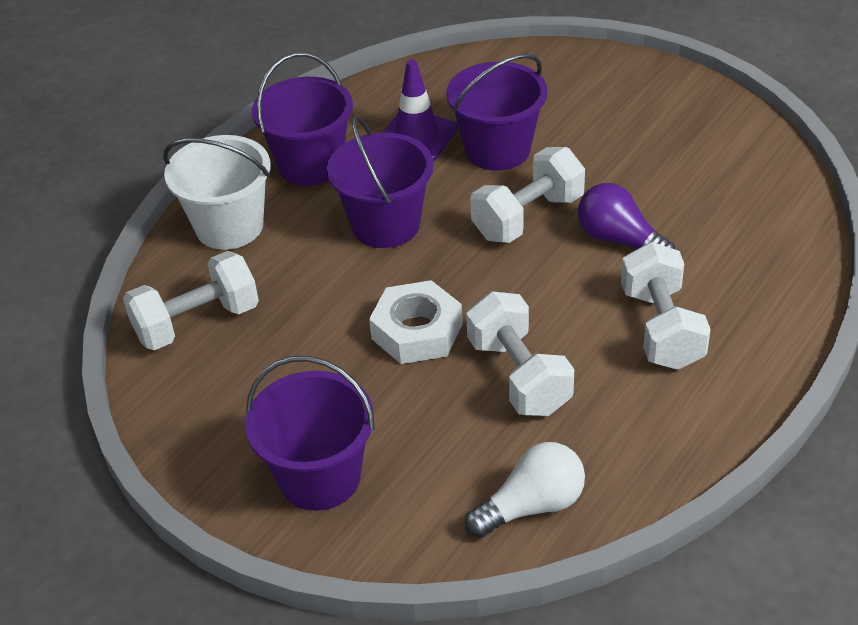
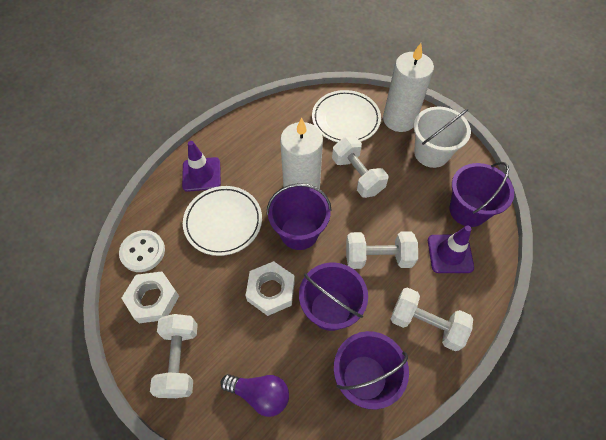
purple traffic cone: [383,59,458,161] = 1 -> [182,141,221,192] [428,226,474,273] = 2
white button: none = 0 -> [119,230,165,272] = 1
white candle: none = 0 -> [280,118,323,189] [383,43,434,132] = 2
white light bulb: [465,442,585,538] = 1 -> none = 0
white nut: [369,280,463,364] = 1 -> [122,271,179,323] [246,261,295,316] = 2
white plate: none = 0 -> [183,186,262,256] [312,90,381,143] = 2

